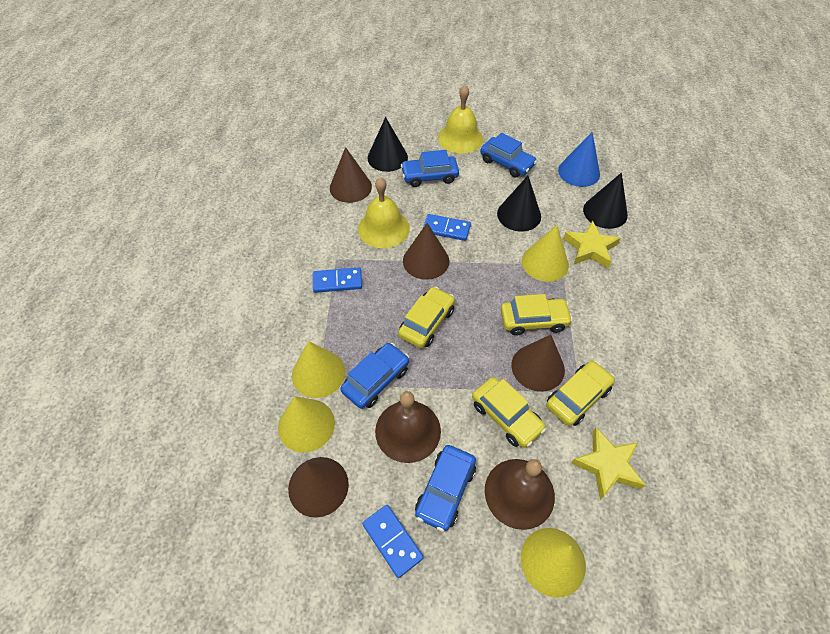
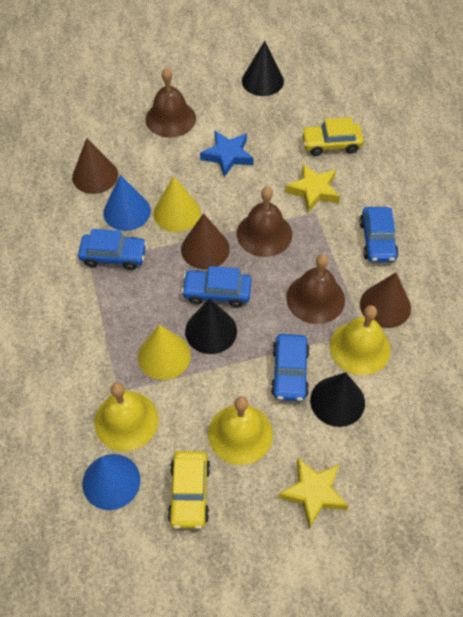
blue cone: [558,132,600,187] = 1 -> [82,454,140,510] [103,175,151,231] = 2
blue domino: [313,267,362,293] [362,505,424,578] [423,214,471,241] = 3 -> none = 0
blue star: none = 0 -> [200,131,254,177] = 1
brown bell: [375,391,441,463] [485,459,555,530] = 2 -> [146,68,196,138] [237,187,292,257] [286,254,345,324] = 3
brown cone: [288,457,349,518] [330,147,372,203] [403,223,449,280] [511,335,565,392] = 4 -> [72,138,118,194] [181,213,230,269] [360,273,411,328] = 3
yellow bell: [358,177,410,248] [438,85,483,154] = 2 -> [94,382,159,451] [208,396,273,465] [330,305,391,375] = 3
yellow car: [398,287,455,348] [472,377,546,448] [500,294,573,336] [546,361,615,426] = 4 -> [168,451,210,529] [301,117,364,156] = 2
yellow cone: [278,396,335,452] [292,341,345,398] [521,528,586,598] [522,225,569,282] = 4 -> [138,325,191,380] [153,176,201,232] = 2

